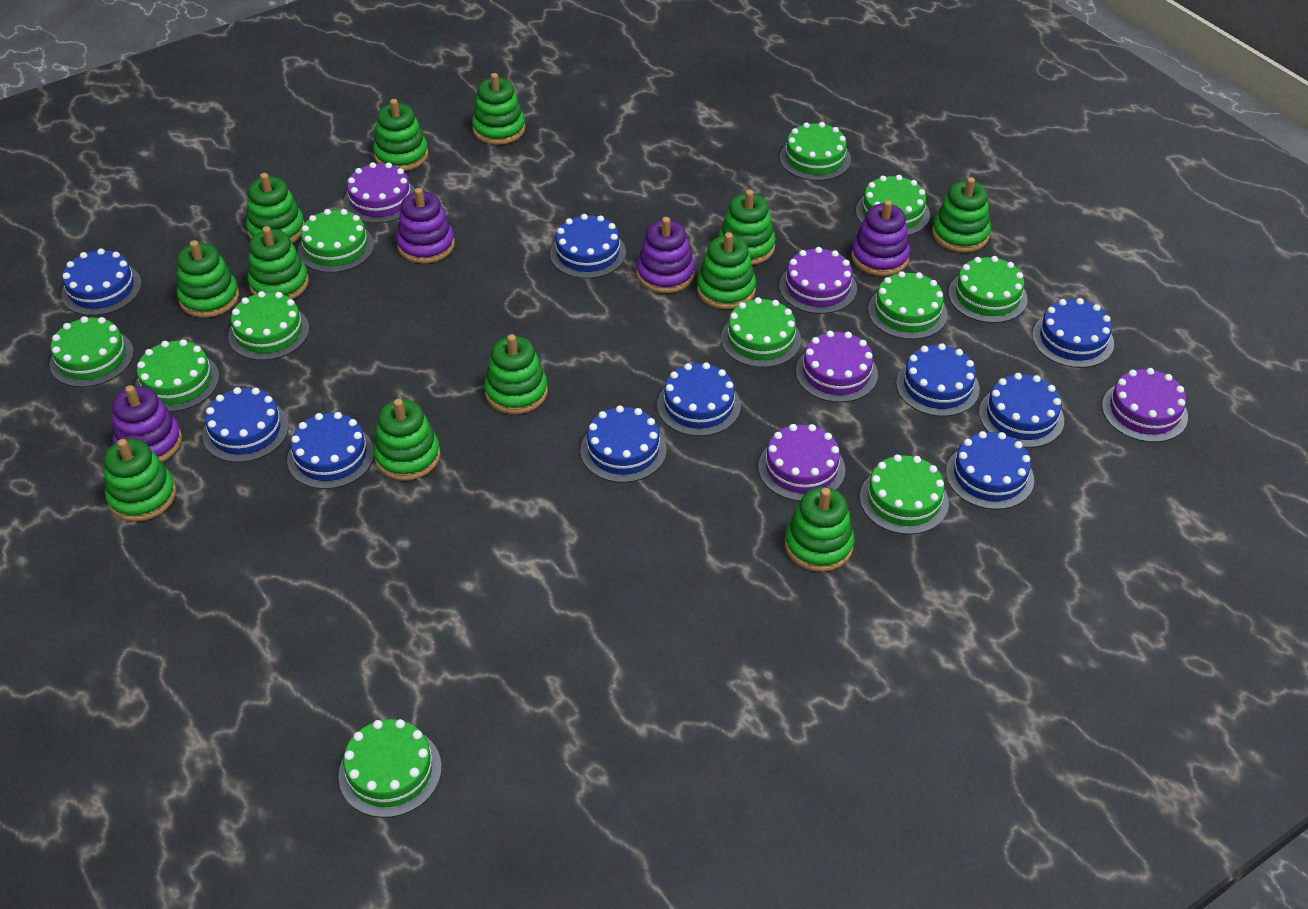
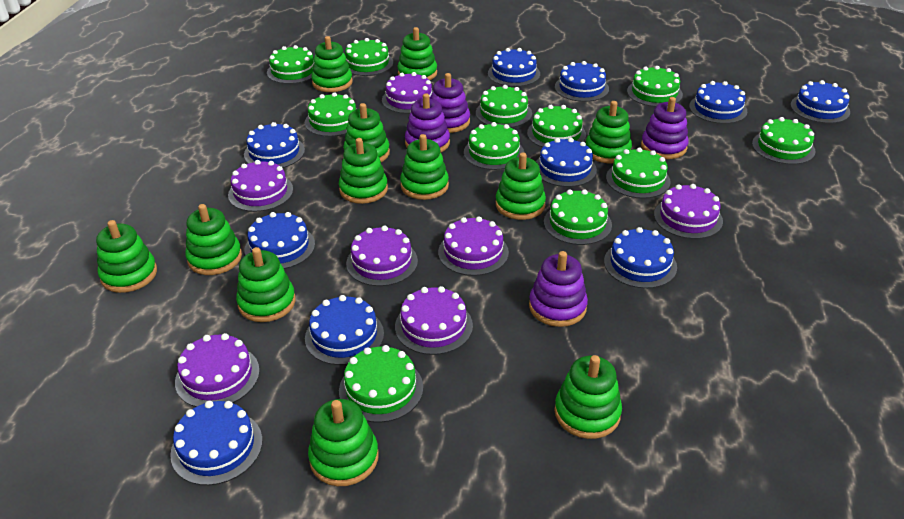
purple cake: [344,162,415,223] [758,424,845,501] [779,247,857,314] [796,331,878,403] [1102,368,1188,442] = 5 -> [175,333,260,407] [228,160,293,212] [346,226,418,286] [382,72,433,114] [395,286,473,355] [438,217,509,276] [654,184,723,239] = 7

